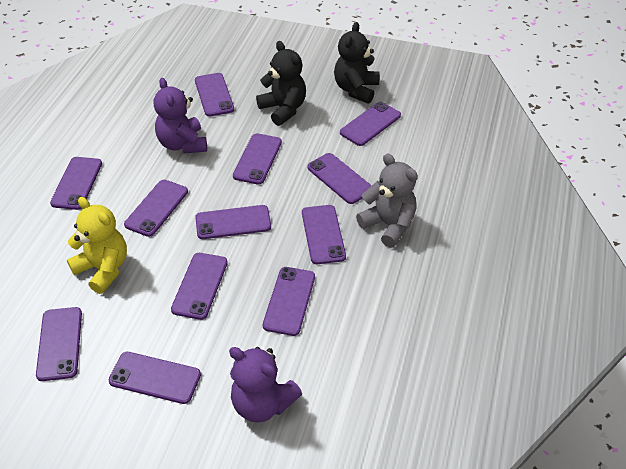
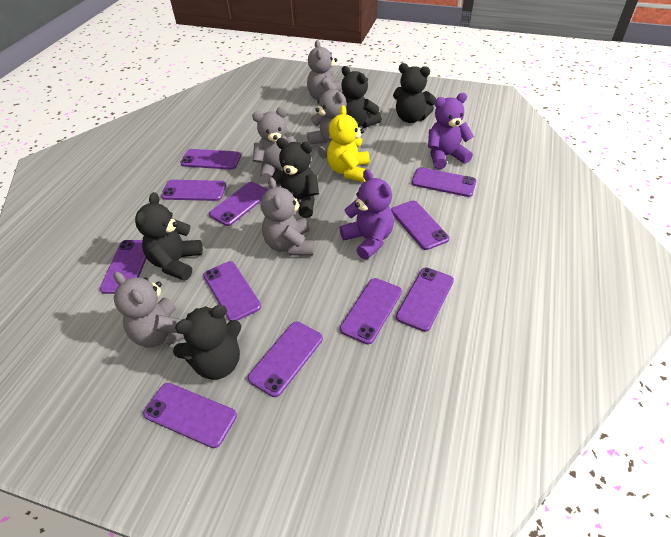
black teddy bear: [256,41,306,126] [334,22,380,104] = 2 -> [135,192,203,281] [173,305,241,380] [272,138,319,218] [341,66,382,128] [393,63,436,123] = 5
grey teddy bear: [356,154,418,248] = 1 -> [113,271,186,347] [252,107,296,184] [261,177,314,256] [307,40,342,100] [307,82,347,159] = 5
purple phone: [36,307,82,381] [50,157,102,210] [109,352,201,404] [124,180,188,237] [171,253,228,320] [195,73,234,117] [195,205,271,239] [233,133,282,185] [263,267,315,336] [302,205,346,264] [307,153,372,204] [340,102,401,146] = 12 -> [100,240,146,294] [143,383,237,448] [161,180,226,201] [180,149,241,170] [203,261,261,321] [209,182,268,226] [248,322,323,397] [340,278,402,345] [391,200,449,250] [396,267,454,332] [411,167,477,197] = 11

